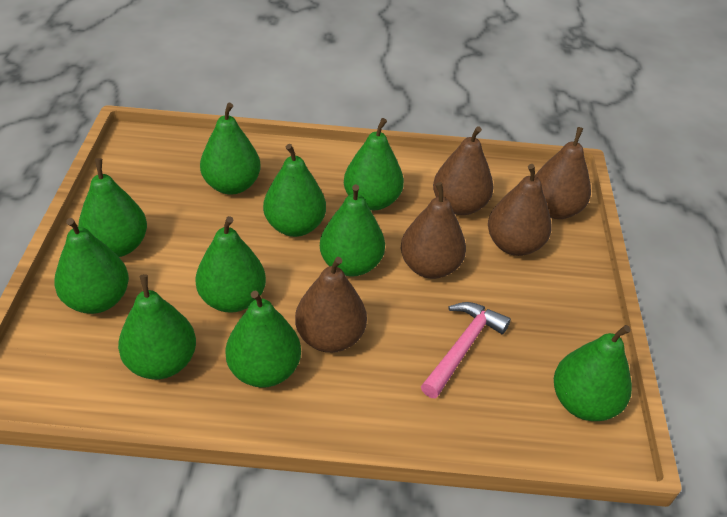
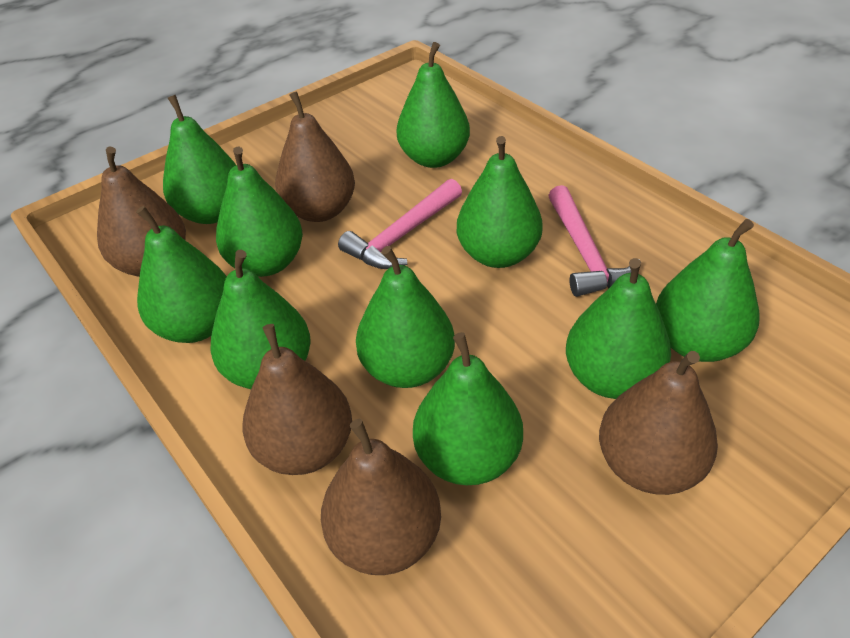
pink hammer: [421,302,511,399] = 1 -> [338,179,462,269] [548,185,631,297] = 2

